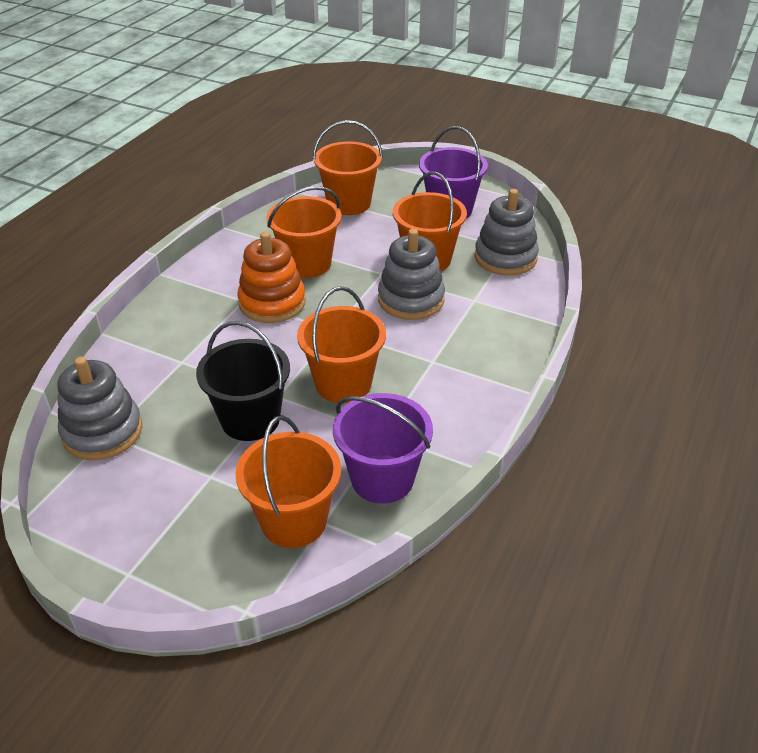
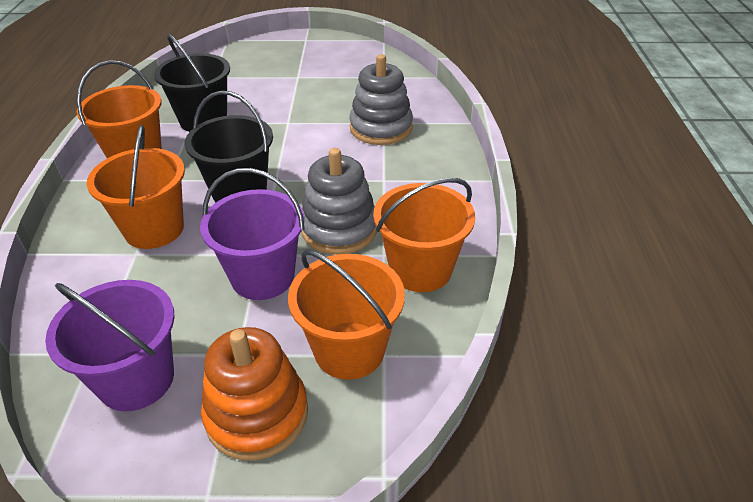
black bucket: [196,321,290,441] = 1 -> [154,34,230,132] [185,90,273,202] = 2
grey stacking toy: [57,357,142,460] [378,229,445,320] [475,189,539,276] = 3 -> [301,148,377,254] [349,54,413,145] = 2
orange bucket: [235,415,341,548] [267,186,342,278] [297,286,386,403] [313,120,383,215] [393,172,467,271] = 5 -> [77,60,162,158] [87,125,185,249] [288,250,405,380] [373,178,475,292] = 4

